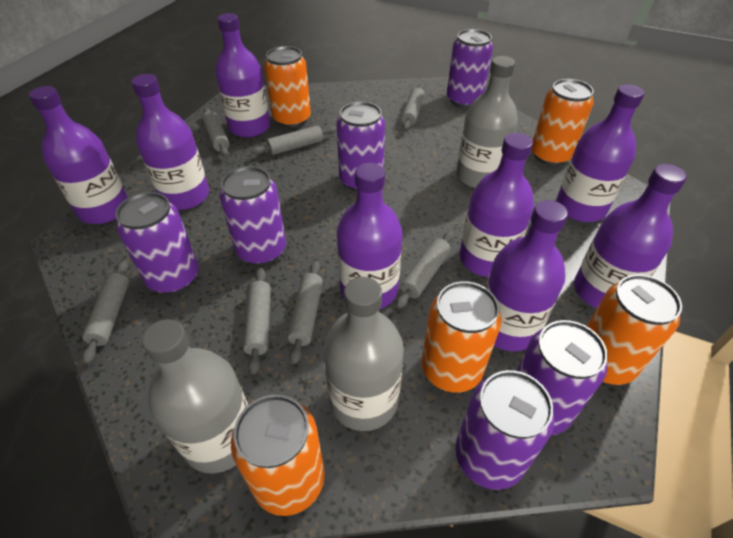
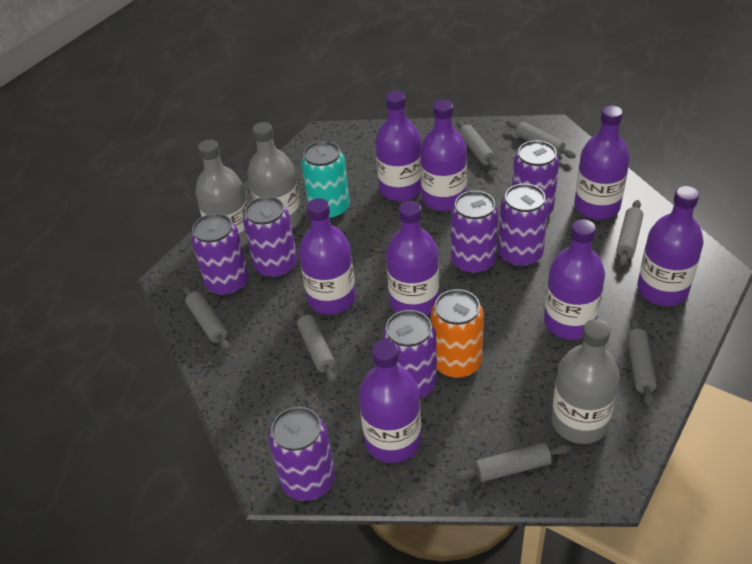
orange can: [231,395,325,516] [264,46,311,128] [422,281,502,393] [531,79,594,166] [587,274,682,385] = 5 -> [431,289,484,378] = 1
purple can: [116,192,199,294] [219,166,286,265] [336,101,385,191] [447,29,493,108] [455,370,554,490] [517,320,608,435] = 6 -> [191,213,249,296] [243,196,297,278] [269,407,335,501] [382,310,437,398] [451,191,499,274] [498,184,548,267] [512,140,559,216] = 7
turquoise can: none = 0 -> [301,141,350,220] = 1

